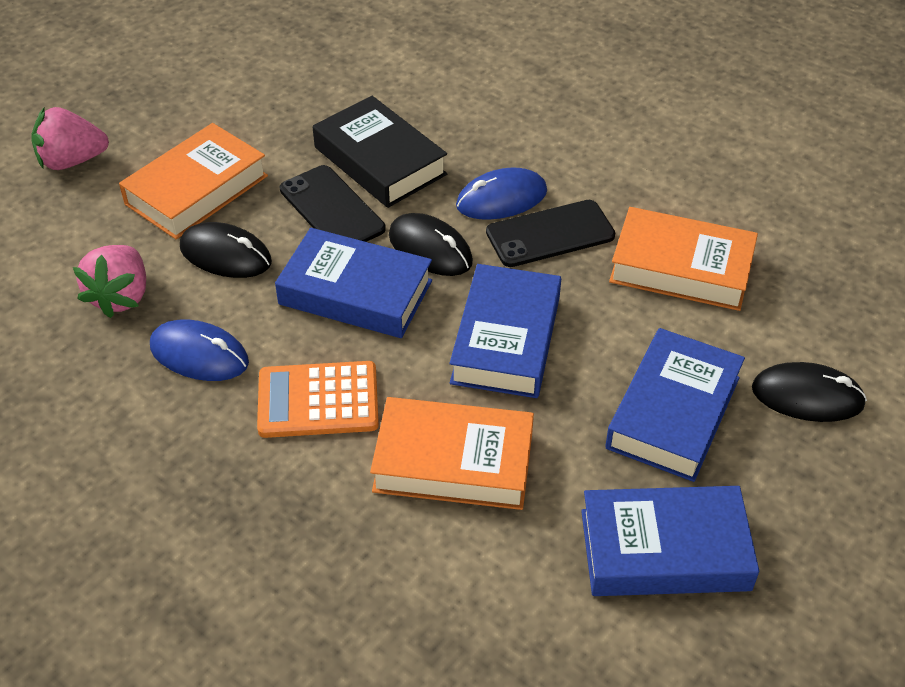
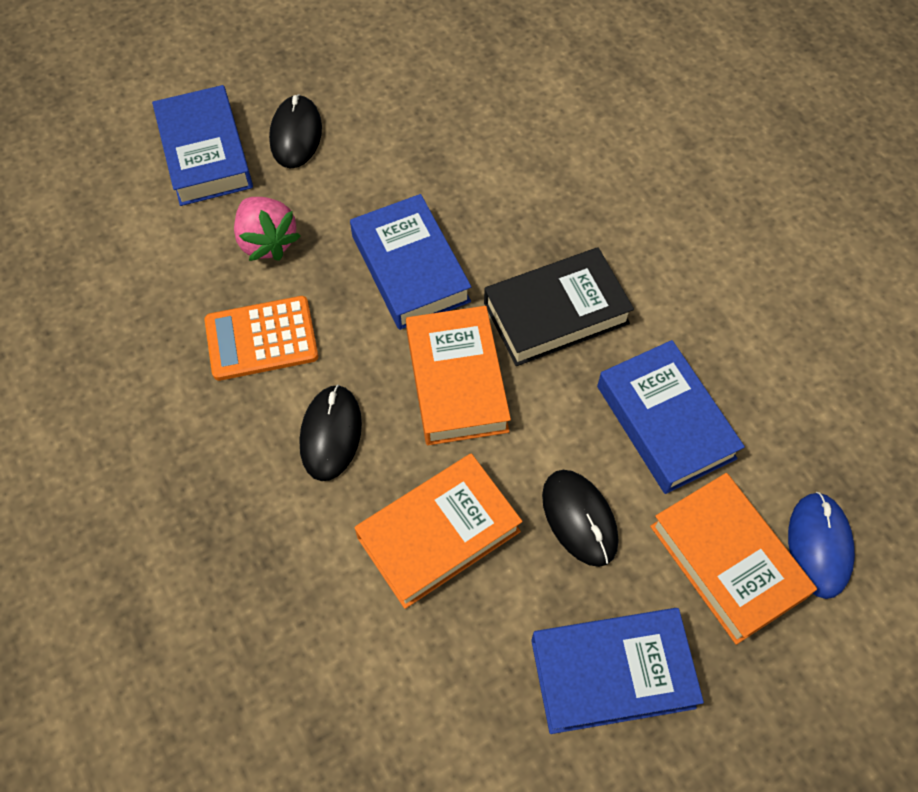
black phone: [280,165,386,242] [486,200,615,267] = 2 -> none = 0
blue mouse: [150,320,249,381] [456,168,547,220] = 2 -> [788,492,855,599] = 1
pink strawberry: [31,107,109,170] [73,245,146,318] = 2 -> [234,197,301,261] = 1

